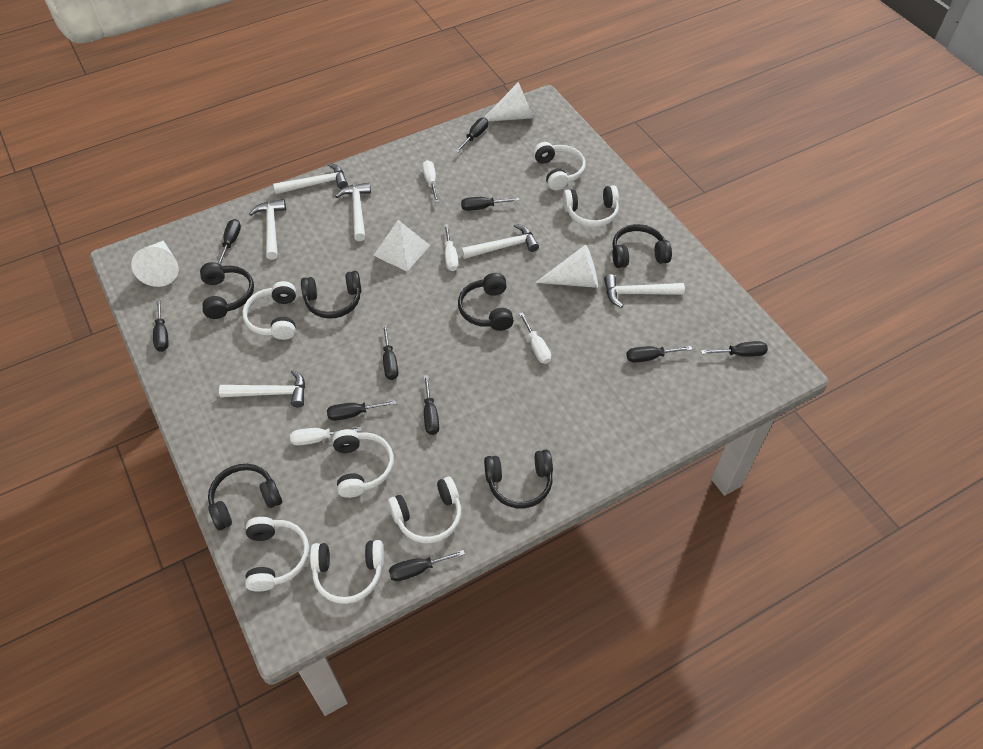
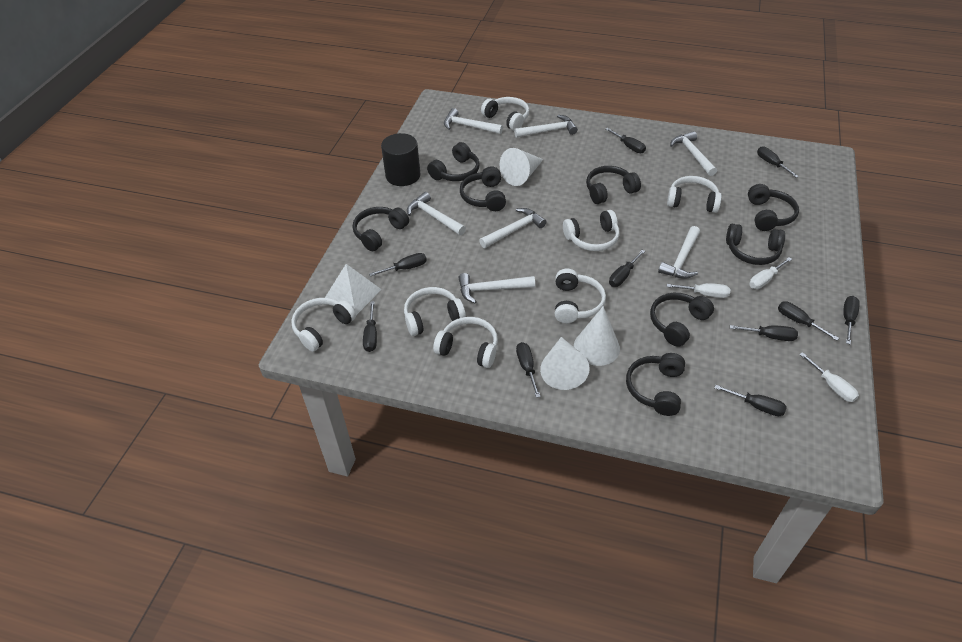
black cylinder: none = 0 -> [381,133,420,186] = 1
black headphones: [200,262,254,319] [208,464,282,530] [301,271,361,319] [458,273,514,331] [484,450,553,508] [612,224,672,268] = 6 -> [353,207,409,251] [427,142,480,181] [460,166,506,211] [586,166,641,204] [626,353,685,416] [650,293,714,347] [726,224,785,265] [748,184,799,231] = 8
white hammer: [219,370,305,407] [249,199,286,260] [273,163,348,194] [335,182,371,241] [461,224,539,259] [604,274,685,308] = 6 -> [407,192,466,235] [444,108,503,134] [458,273,535,303] [479,208,547,248] [514,115,578,138] [658,226,700,279] [670,131,717,176] = 7
white screwdriver: [290,427,362,446] [422,160,439,203] [444,224,459,271] [519,312,551,364] = 4 -> [667,283,730,298] [749,257,792,289] [799,352,859,402] = 3

